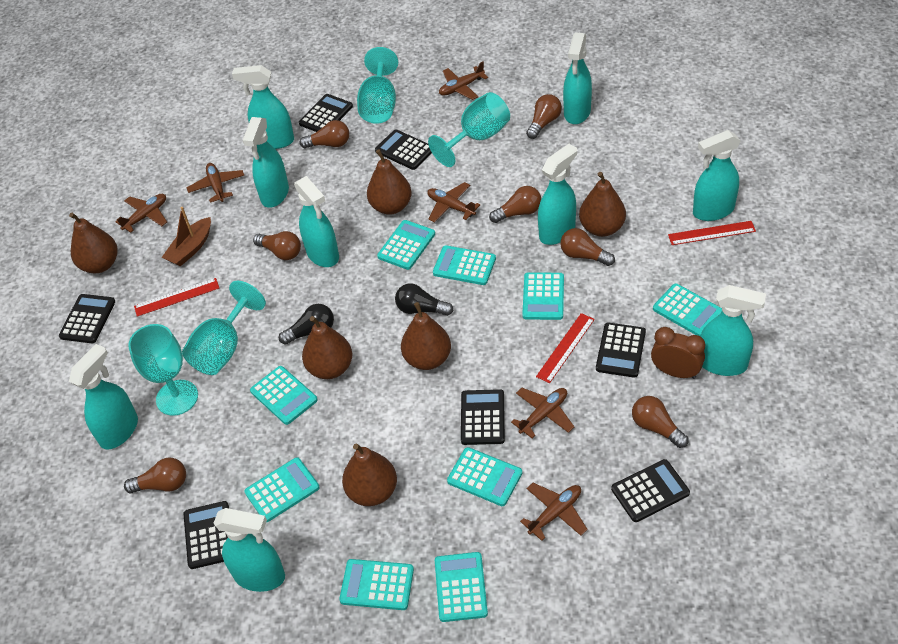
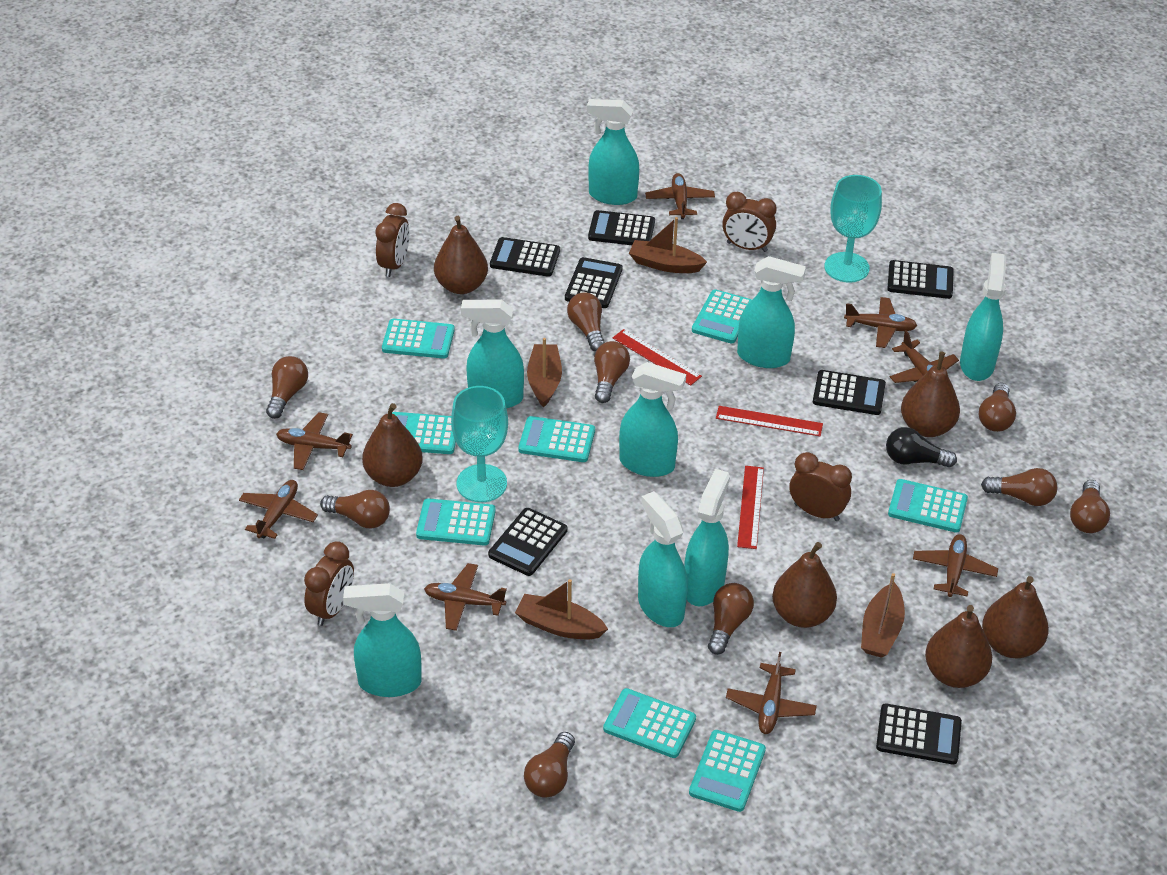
black light bulb: [279,304,334,345] [395,283,453,316] = 2 -> [886,427,957,468] = 1
brown boat: [162,207,211,266] = 1 -> [515,579,608,639] [527,338,562,408] [629,217,707,273] [861,573,905,658] = 4
brown clock: [651,327,705,379] = 1 -> [304,541,354,626] [376,203,409,277] [722,192,777,252] [790,452,852,521] = 4
brown light bulb: [124,458,186,493] [253,231,301,260] [300,120,349,149] [489,186,541,223] [526,94,562,139] [560,228,615,266] [632,396,688,448] = 7 -> [266,356,308,419] [320,490,390,528] [524,732,575,798] [567,293,605,352] [594,341,630,403] [708,583,754,655] [979,383,1016,432] [981,468,1057,506] [1070,480,1110,533] = 9
brown plane: [116,194,167,233] [187,163,244,203] [427,182,480,223] [439,62,488,100] [511,388,574,438] [520,483,588,541] = 6 -> [239,480,318,539] [276,412,353,470] [424,563,507,631] [645,173,715,219] [726,652,817,734] [844,297,917,348] [890,330,959,383] [913,534,998,597] = 8
turquoise calculator: [244,457,320,522] [250,366,318,425] [339,559,414,610] [377,220,435,270] [433,245,496,285] [435,552,488,622] [447,447,522,506] [522,272,564,320] [653,283,722,336] = 9 -> [382,319,455,359] [392,412,456,454] [416,498,496,546] [519,416,595,462] [603,688,696,758] [689,730,766,812] [692,289,752,344] [888,479,968,533] = 8
turquoise goblet: [128,324,198,416] [182,281,266,375] [357,47,398,124] [428,92,510,167] = 4 -> [451,386,508,502] [824,175,882,283] = 2
turquoise spray bottle: [69,344,138,450] [213,508,285,592] [232,65,294,149] [243,117,289,208] [294,176,339,267] [538,144,577,245] [563,32,592,124] [693,130,741,221] [700,285,766,376] = 9 -> [343,583,422,697] [461,300,524,408] [587,99,639,205] [619,362,686,477] [638,491,688,627] [684,469,730,606] [737,256,806,368] [960,253,1006,381] = 8

